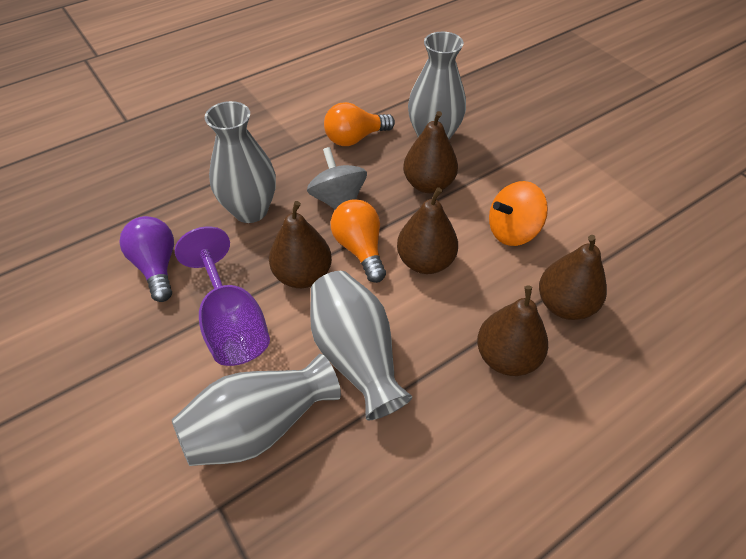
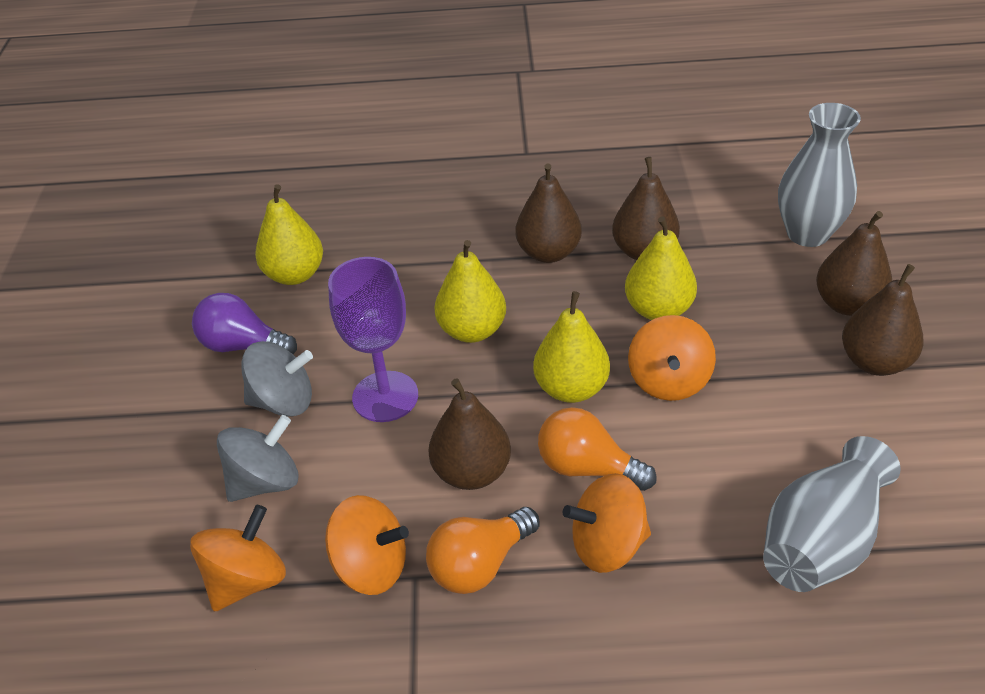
grey spinning top: [307,147,367,210] = 1 -> [217,415,299,502] [242,341,313,417] = 2
grey vase: [172,354,341,466] [205,101,276,223] [310,271,412,420] [408,32,466,140] = 4 -> [763,436,901,592] [778,103,861,247] = 2
orange spinning top: [489,181,548,246] = 1 -> [190,505,286,612] [325,495,409,595] [563,473,651,573] [628,315,716,401] = 4
yellow pear: none = 0 -> [255,184,323,285] [434,240,506,343] [533,291,610,403] [625,216,697,320] = 4

